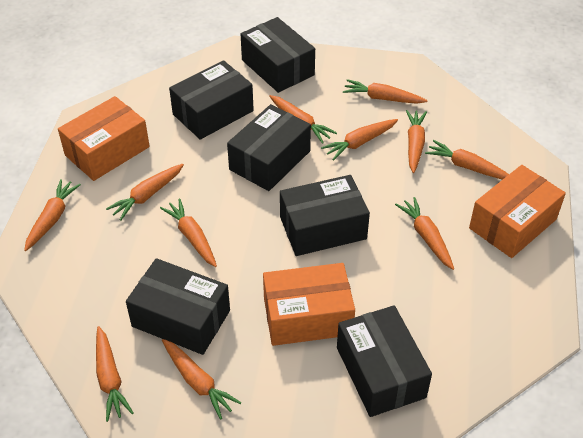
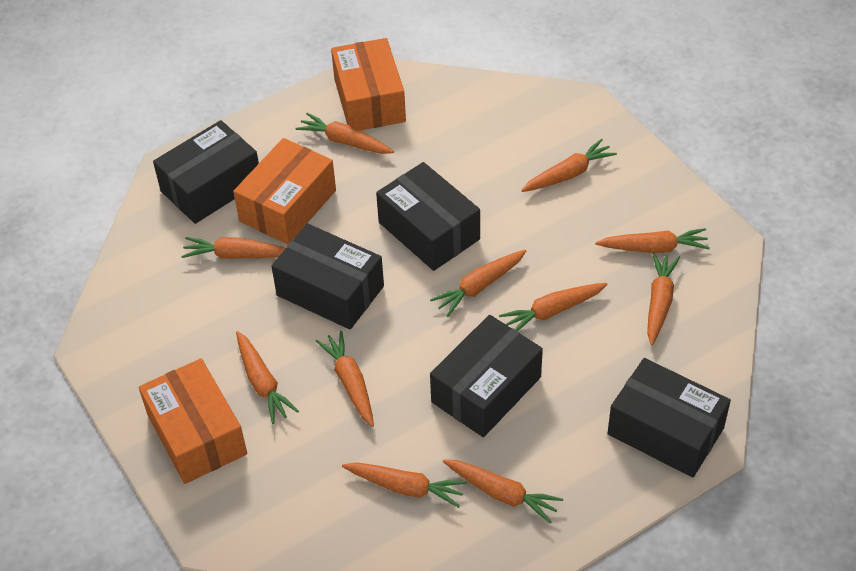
black box: [126,258,230,355] [169,60,254,140] [227,104,311,191] [241,17,315,93] [280,175,370,256] [337,305,432,417] = 6 -> [153,120,259,224] [271,223,384,329] [376,162,480,271] [430,315,543,437] [607,358,731,477] = 5

